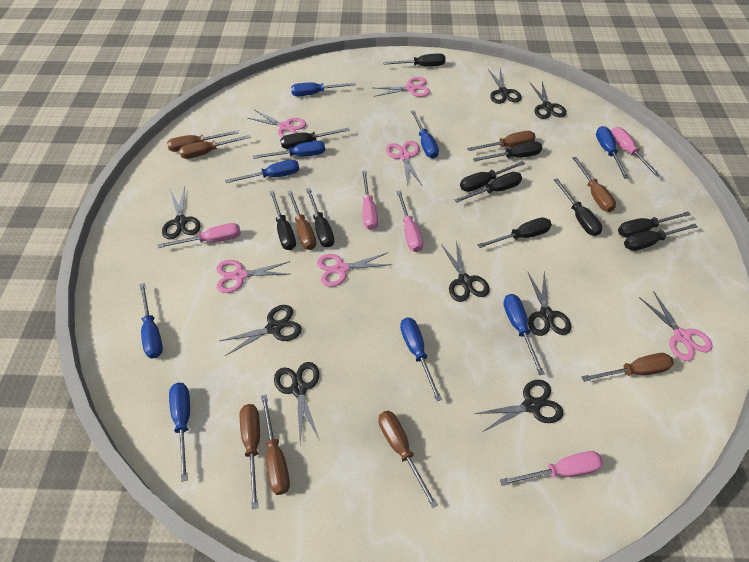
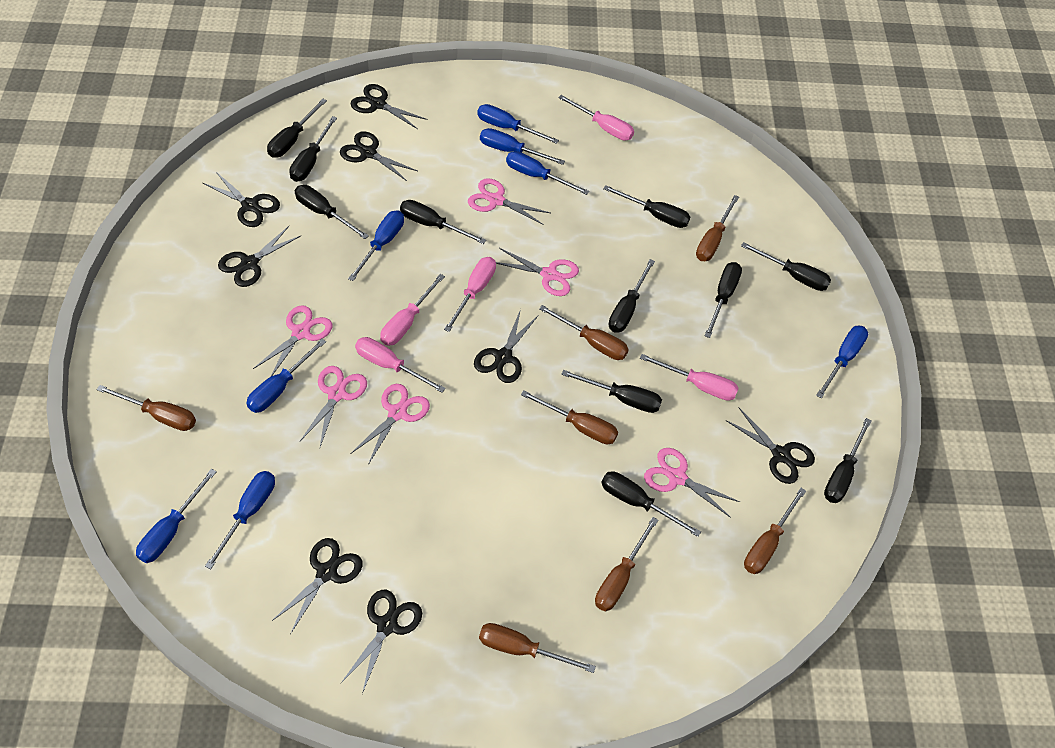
blue screwdriver: [139,283,163,359] [169,383,190,482] [225,160,299,183] [253,141,325,159] [291,82,356,96] [400,318,442,401] [411,110,439,159] [503,294,545,375] [596,126,629,179] = 9 -> [136,469,217,563] [205,471,275,569] [246,338,326,413] [348,211,404,281] [477,104,559,144] [480,128,565,165] [506,151,589,195] [816,325,868,399] = 8
brown screwdriver: [167,130,239,152] [179,135,251,159] [240,404,260,509] [261,394,290,495] [287,190,316,250] [378,411,438,508] [467,131,535,151] [572,157,616,212] [582,353,674,382] = 9 -> [96,385,196,431] [479,623,596,673] [521,390,618,444] [539,305,629,360] [595,517,658,611] [696,195,739,261] [744,488,806,574] = 7

